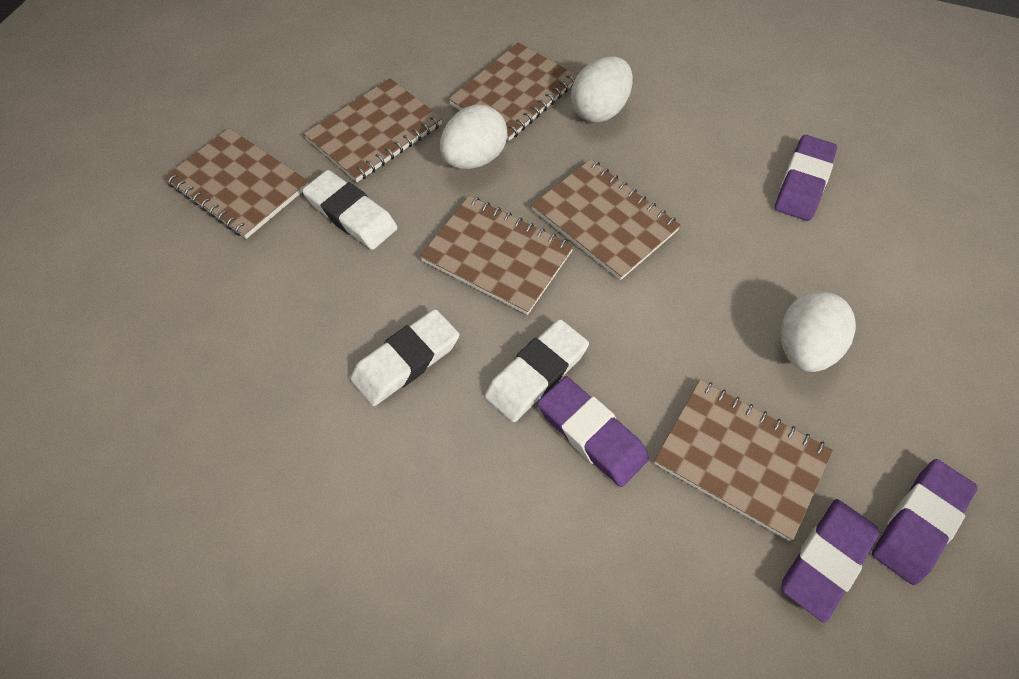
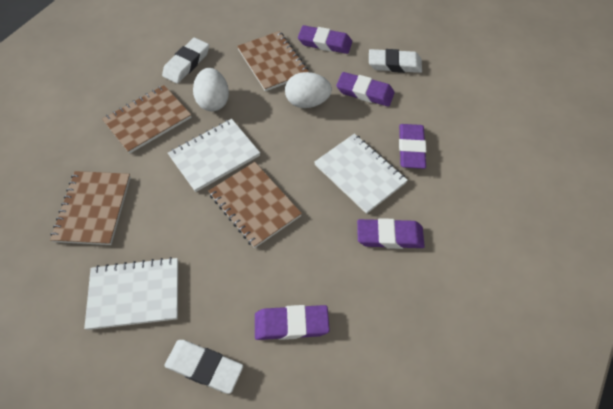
brown notebook: [164,128,309,239] [304,78,443,182] [420,196,574,315] [449,42,577,141] [531,159,681,280] [654,380,833,541] = 6 -> [50,171,131,245] [102,85,192,154] [208,162,302,248] [237,31,309,92] = 4
purple eraser: [538,376,649,487] [775,135,837,221] [781,499,879,623] [872,459,978,585] = 4 -> [255,305,330,340] [298,25,352,54] [336,72,395,107] [357,218,425,249] [399,124,427,169] = 5
white egg: [440,104,508,169] [571,56,633,123] [781,291,856,372] = 3 -> [193,68,229,111] [285,72,332,108] = 2
white notebook: none = 0 -> [84,257,178,330] [168,119,260,192] [314,134,408,214] = 3

